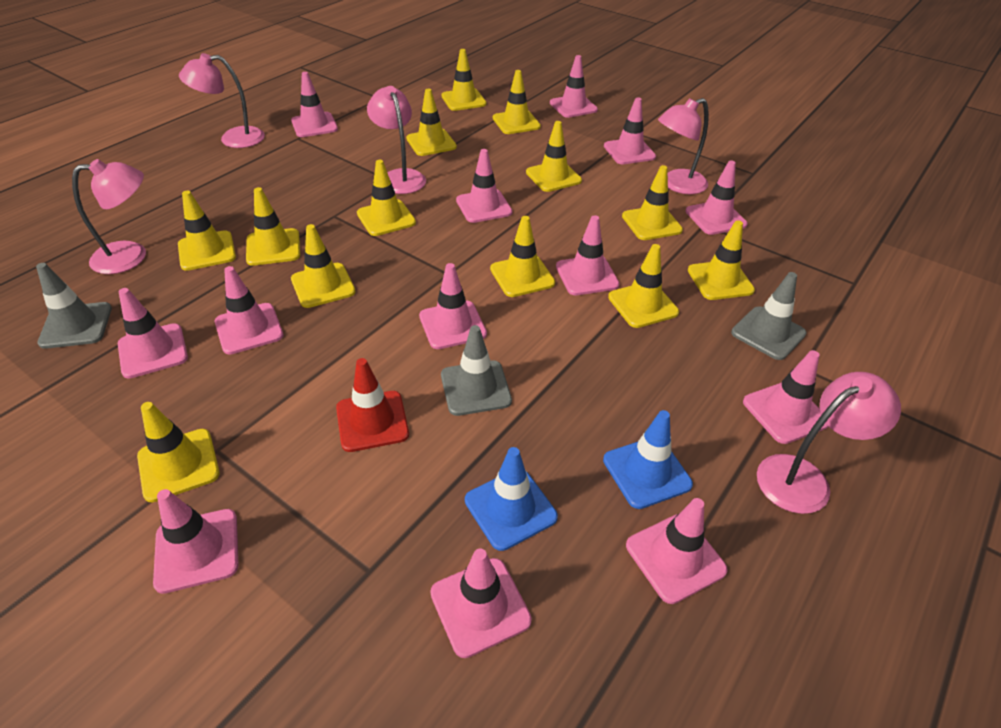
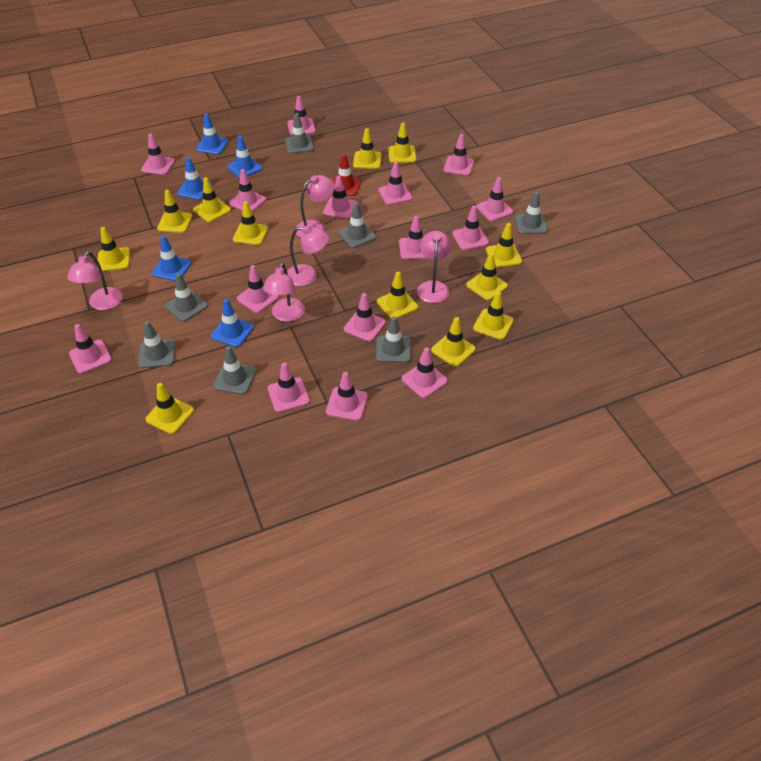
blue traffic cone: [465,447,558,551] [603,410,693,509] = 2 -> [152,235,191,281] [177,157,213,200] [196,114,228,154] [211,299,254,347] [227,135,262,178] = 5
grey traffic cone: [36,263,112,349] [441,325,512,416] [731,272,807,360] = 3 -> [138,321,175,368] [165,273,208,322] [213,346,256,395] [285,113,314,154] [338,203,376,248] [376,316,411,363] [515,192,548,234] = 7
pink traffic cone: [118,288,188,378] [153,489,239,594] [215,266,283,355] [291,72,338,137] [419,263,487,349] [430,548,532,658] [456,149,512,223] [550,55,598,118] [556,215,620,295] [604,97,656,164] [626,498,728,604] [685,160,748,235] [743,350,829,444] = 13 -> [69,324,112,374] [141,133,175,175] [229,169,266,212] [237,265,279,313] [268,363,310,412] [287,96,316,136] [323,176,357,219] [326,372,368,421] [344,293,386,342] [378,162,412,205] [399,216,428,260] [401,347,448,398] [443,134,474,176] [452,206,489,250] [476,177,513,221] = 15
yellow traffic cone: [137,402,220,502] [178,191,236,271] [246,187,300,266] [291,224,355,308] [357,160,416,236] [406,89,457,156] [441,49,487,111] [490,216,555,297] [493,70,541,134] [526,121,582,192] [608,244,679,328] [622,165,683,240] [688,221,755,300] = 13 -> [97,227,130,272] [145,383,194,434] [157,190,192,233] [193,177,231,222] [233,201,268,245] [353,128,382,169] [377,272,418,319] [388,123,416,163] [431,317,476,367] [466,253,508,300] [473,292,514,340] [486,223,522,268] = 12

